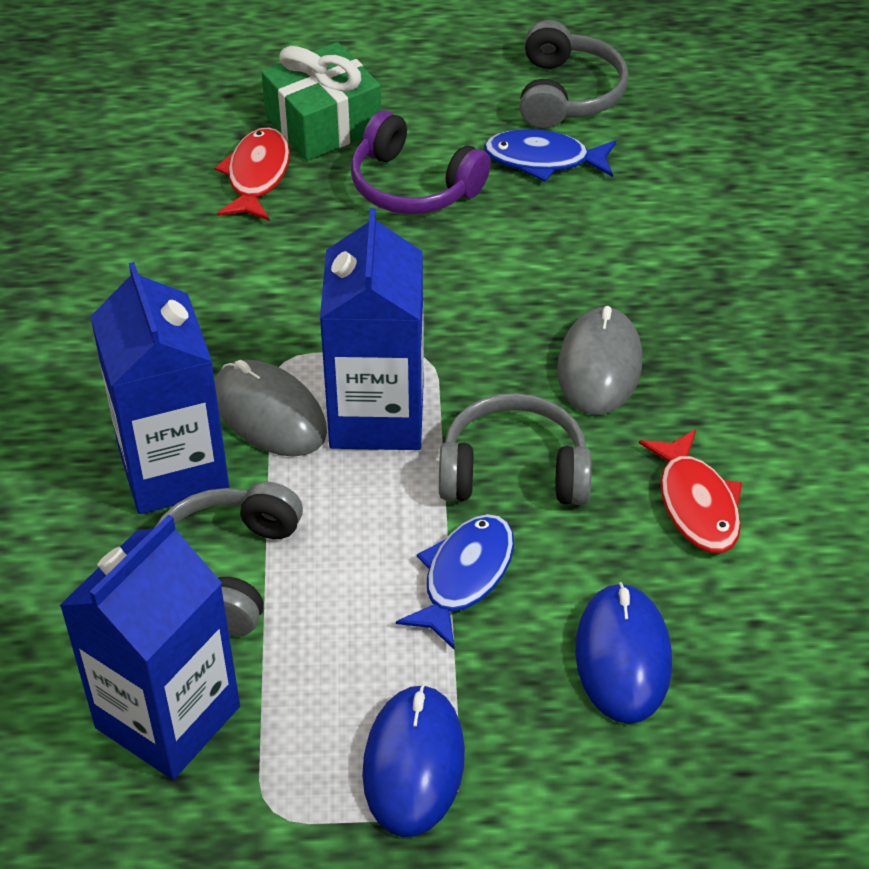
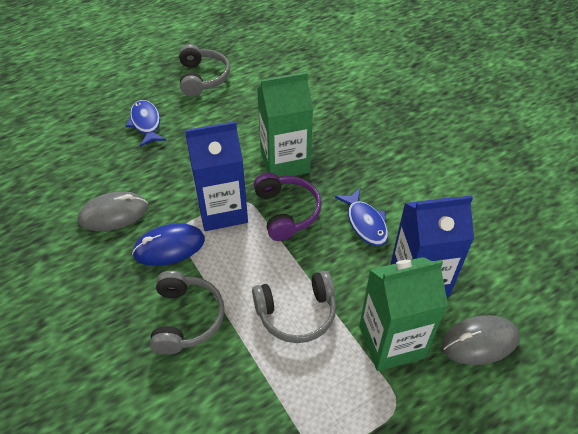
blue carton: [59,514,240,780] [90,262,230,514] [320,208,424,450] = 3 -> [185,121,248,231] [391,195,474,297] = 2
blue mouse: [362,684,465,837] [575,582,672,724] = 2 -> [132,223,205,266] = 1
green carton: none = 0 -> [257,72,313,177] [359,257,448,371] = 2
green gift: [261,42,381,160] = 1 -> none = 0
red fish: [215,127,290,221] [639,429,742,553] = 2 -> none = 0

